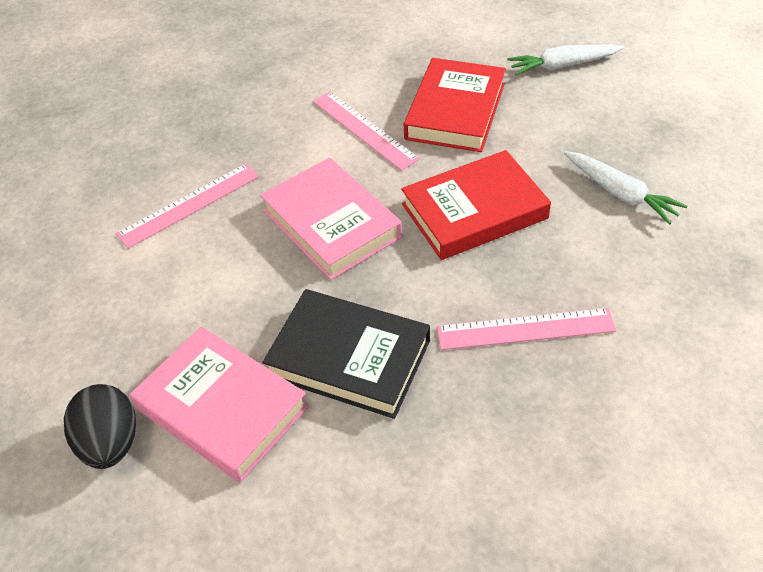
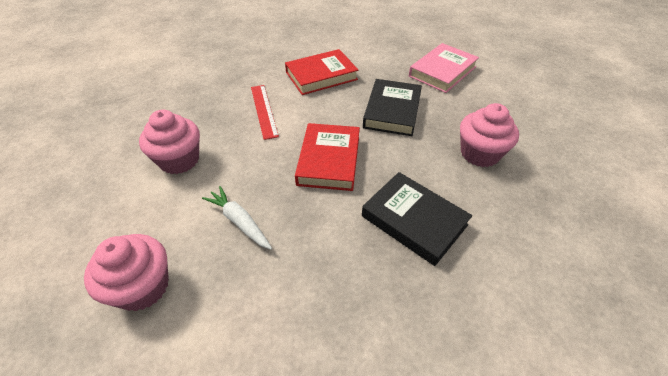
black book: [262,289,430,419] = 1 -> [362,172,472,266] [363,79,422,136] = 2
black egg: [64,384,136,469] = 1 -> none = 0
pink book: [130,327,309,482] [260,158,402,280] = 2 -> [409,43,479,93] = 1
pink cupcake: none = 0 -> [84,234,169,311] [139,110,200,174] [460,103,519,167] = 3
pink ruler: [116,164,259,249] [313,91,420,171] [437,308,616,350] = 3 -> none = 0
red ruler: none = 0 -> [251,85,279,140] = 1
white carrot: [507,45,624,75] [564,151,687,225] = 2 -> [202,186,272,250] = 1

